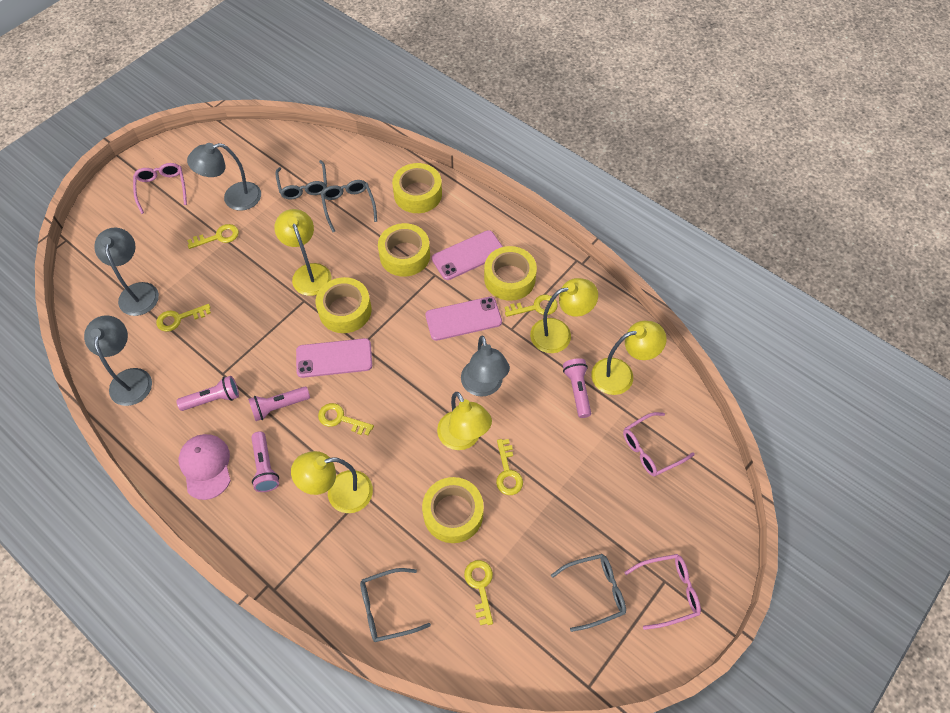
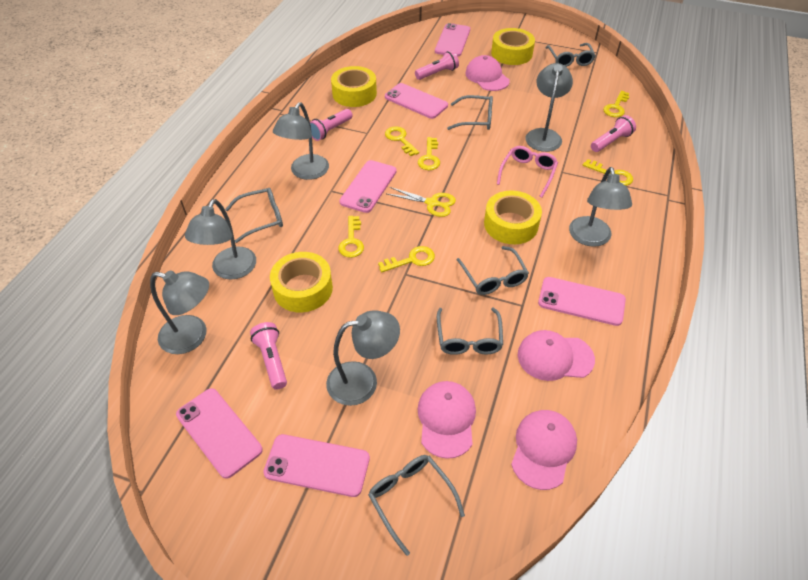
grey glasses: [275,160,327,200] [321,180,377,232] [360,568,431,642] [551,554,626,632] = 4 -> [225,188,283,243] [368,455,465,556] [437,308,503,355] [447,95,493,130] [457,246,529,295] [545,43,596,67] = 6
grey lamp: [84,315,152,406] [94,227,159,316] [187,143,261,211] [461,336,510,397] = 4 -> [150,270,209,354] [185,199,256,280] [273,102,329,180] [326,310,400,406] [525,63,573,152] [569,167,632,247] = 6
pink cap: [179,434,231,500] = 1 -> [418,381,476,459] [465,55,510,91] [511,410,577,490] [518,330,595,381] = 4
pink glasses: [133,163,187,214] [623,412,695,477] [624,554,701,630] = 3 -> [497,146,558,198] = 1
pink phone: [296,338,372,378] [425,297,502,341] [432,230,503,280] = 3 -> [176,388,263,479] [263,434,370,497] [339,160,397,213] [385,83,448,119] [435,23,470,57] [538,277,626,326] = 6
yellow lamp: [274,209,332,296] [291,451,373,513] [437,392,492,450] [530,278,598,353] [591,321,667,395] = 5 -> none = 0
yellow scissors: none = 0 -> [387,187,456,217] = 1
yellow tape: [316,277,372,333] [378,223,430,277] [392,163,442,213] [422,477,484,543] [484,246,537,301] = 5 -> [270,252,333,312] [331,66,377,107] [484,191,542,244] [491,28,535,65] = 4

